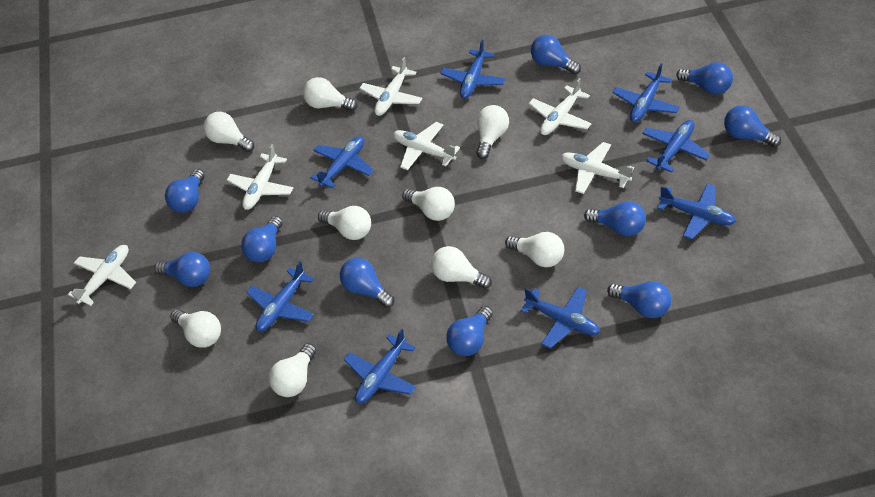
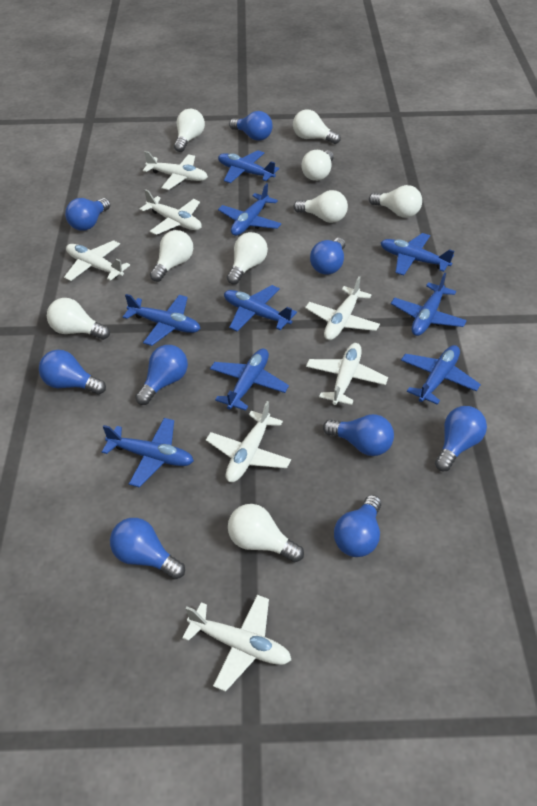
blue light bulb: [154,252,210,287] [165,169,205,213] [241,216,283,262] [340,258,394,308] [446,306,493,356] [531,35,581,74] [584,201,646,236] [607,281,671,318] [676,62,733,95] [724,106,781,147] = 10 -> [39,350,106,395] [65,198,110,231] [110,518,185,579] [135,345,188,405] [229,111,273,141] [310,238,345,275] [323,414,394,456] [334,495,381,557] [435,406,487,471] = 9
blue plane: [246,261,314,332] [310,136,374,189] [344,329,416,404] [440,40,506,99] [520,287,600,349] [612,63,680,122] [642,120,710,173] [657,183,736,240] = 8 -> [102,418,194,487] [123,294,201,346] [210,348,289,411] [218,150,279,183] [218,183,281,236] [224,285,297,332] [380,233,454,275] [391,273,467,336] [401,345,481,405] = 9
white plane: [68,245,136,306] [227,144,293,210] [359,57,423,116] [393,122,460,171] [529,78,592,135] [561,142,634,194] = 6 -> [64,240,130,281] [140,189,202,235] [143,151,208,190] [182,595,291,692] [206,401,291,482] [305,276,380,340] [306,343,388,405] = 7

